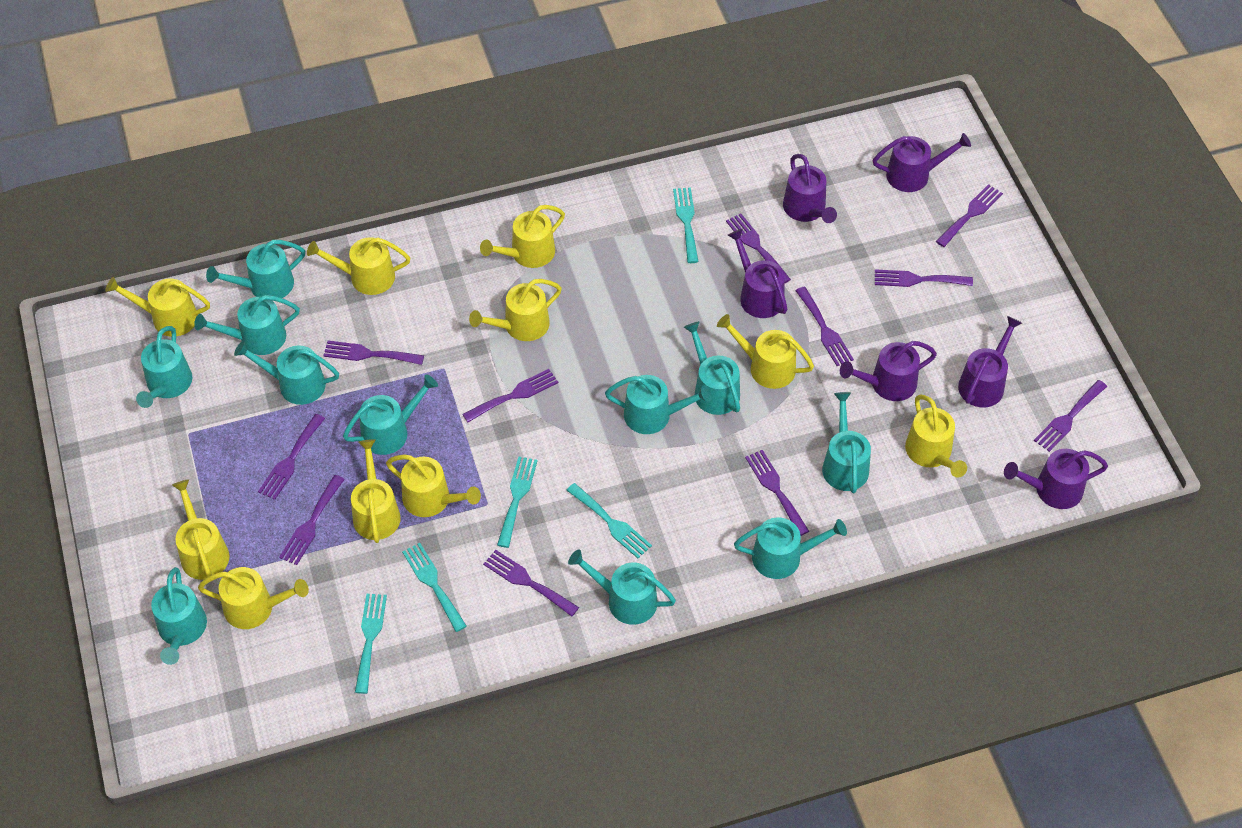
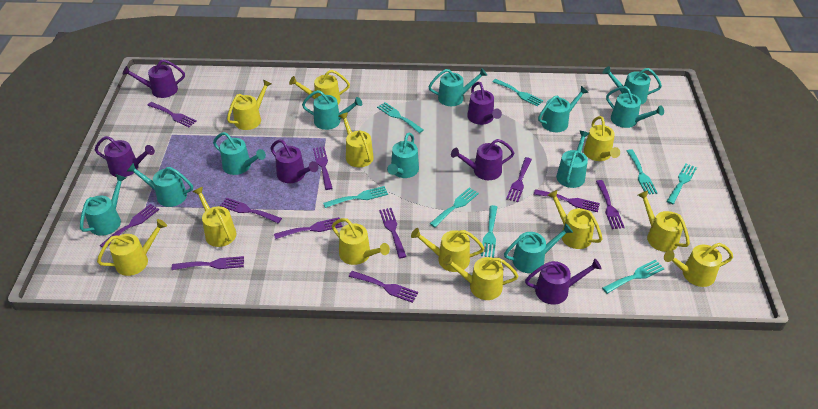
turquoise fork: [355,594,387,694] [402,543,467,632] [497,457,538,548] [566,483,652,558] [673,187,699,263] = 5 -> [323,186,388,208] [377,102,423,133] [429,187,479,227] [481,205,497,258] [492,79,543,106] [602,260,665,294] [627,149,657,195] [667,164,697,204] = 8
yellow watering can: [105,277,210,337] [172,479,230,580] [198,567,309,629] [307,237,410,295] [351,439,401,543] [386,455,481,517] [469,279,562,341] [480,205,565,268] [717,314,814,389] [905,395,967,477] = 10 -> [97,219,167,276] [192,187,236,247] [227,79,271,130] [289,70,350,104] [332,218,390,265] [339,112,374,167] [411,228,484,272] [442,255,518,300] [547,190,603,249] [584,116,620,161] [638,191,690,252] [664,243,733,287] = 12

